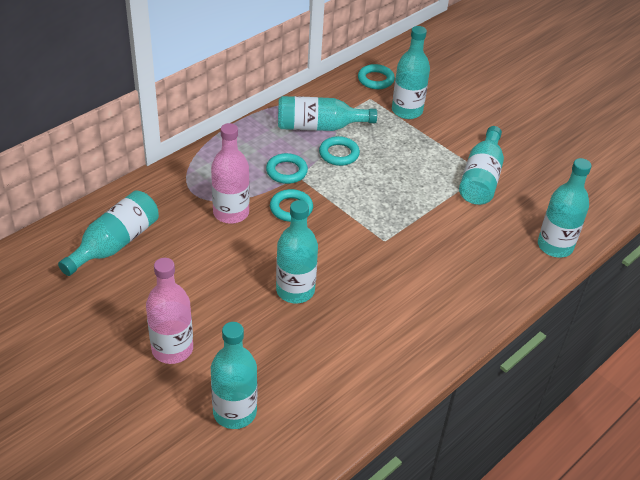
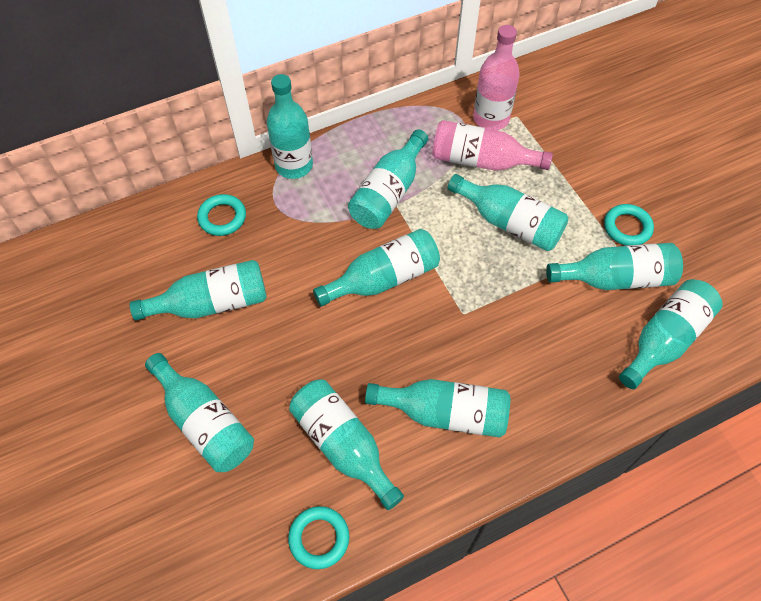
turquoise bottle: [58,190,159,276] [211,322,257,429] [276,200,318,303] [278,96,377,131] [392,26,430,119] [459,126,504,205] [538,158,592,258] = 7 -> [130,260,267,320] [145,353,254,472] [267,74,313,179] [289,380,404,510] [313,229,440,306] [348,129,428,229] [365,379,510,438] [448,174,568,251] [546,243,683,290] [619,279,723,389] = 10
turquoise ring: [266,153,308,184] [270,189,313,222] [319,136,360,166] [358,64,395,89] = 4 -> [197,194,246,236] [288,506,349,569] [604,204,654,246] = 3

